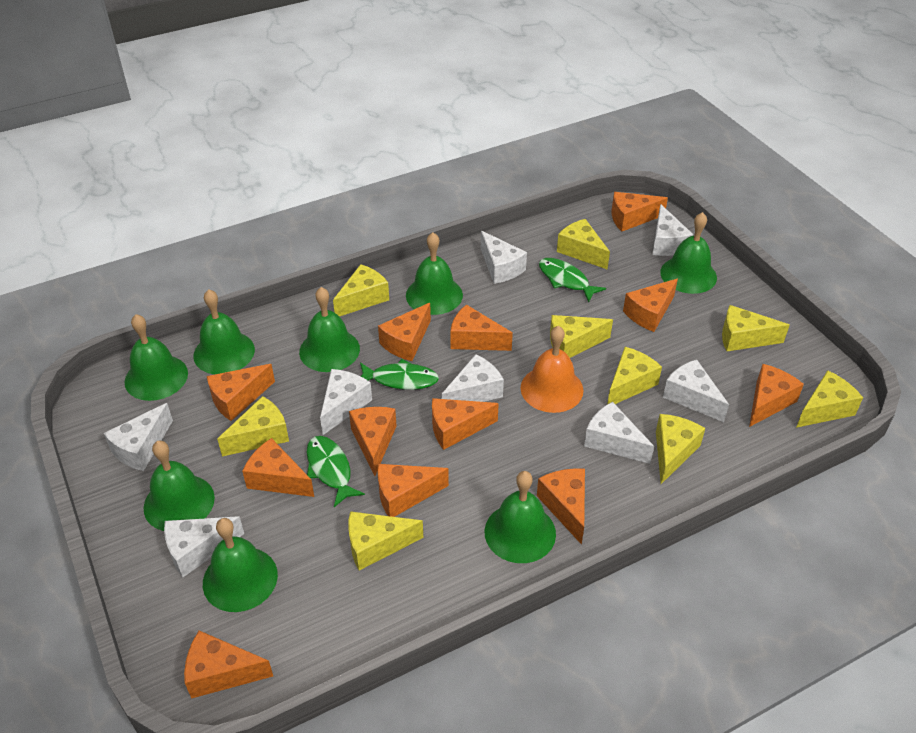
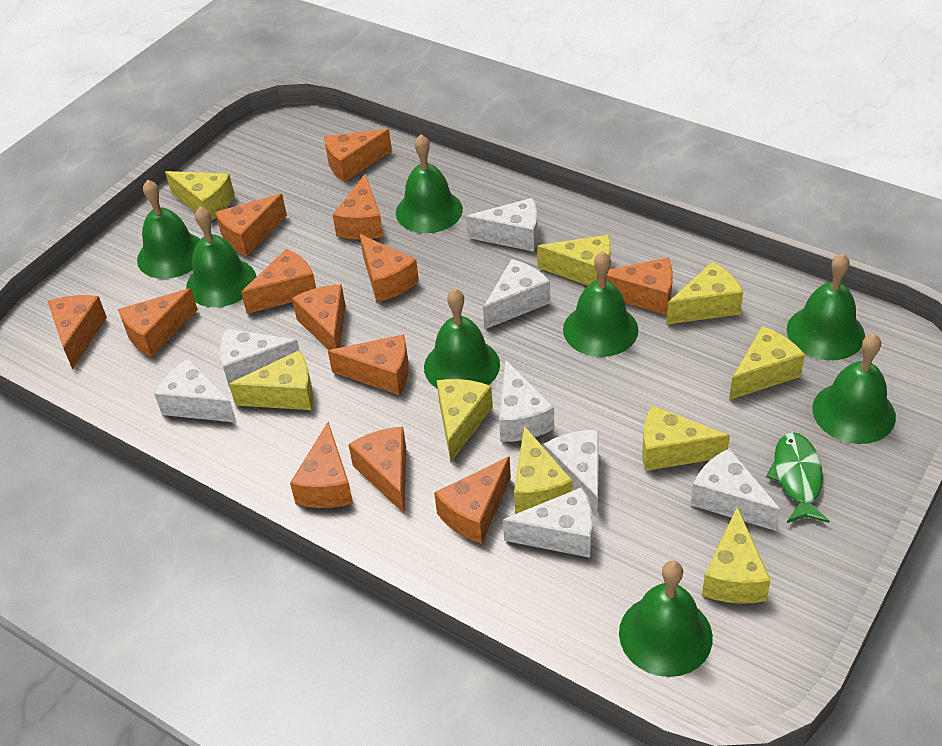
green fish: [307,436,365,507] [360,359,439,390] [539,258,606,303] = 3 -> [766,432,830,523] = 1
orange bell: [521,326,583,413] = 1 -> none = 0
orange cheese: [184,631,273,699] [207,364,275,421] [242,438,314,497] [349,407,396,476] [377,464,449,517] [378,303,431,361] [432,398,499,450] [450,304,513,351] [537,468,585,545] [612,192,668,232] [623,279,678,332] [749,364,804,427] = 12 -> [48,295,107,369] [118,288,198,357] [215,194,287,256] [241,249,316,314] [290,422,353,508] [292,285,346,350] [324,129,392,182] [328,334,409,395] [333,174,383,239] [348,427,406,514] [359,234,419,302] [434,456,511,544] [597,258,673,315] = 13

